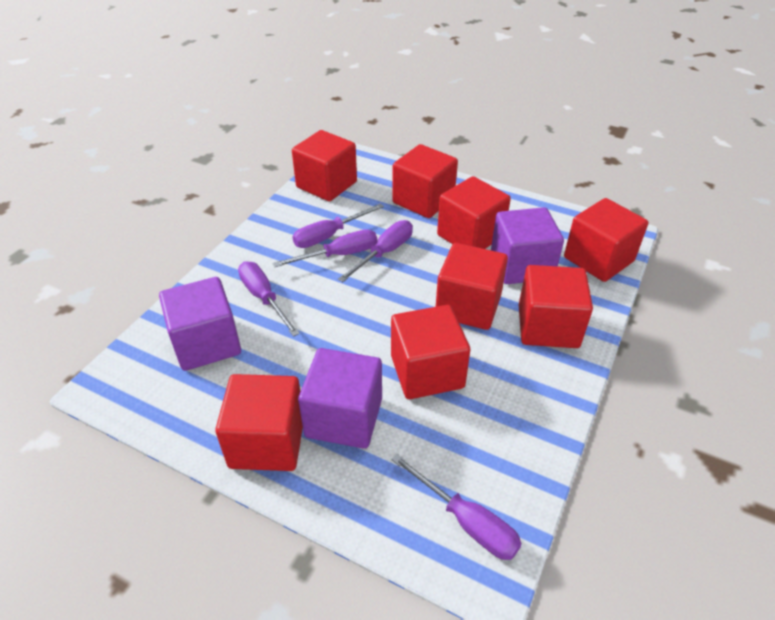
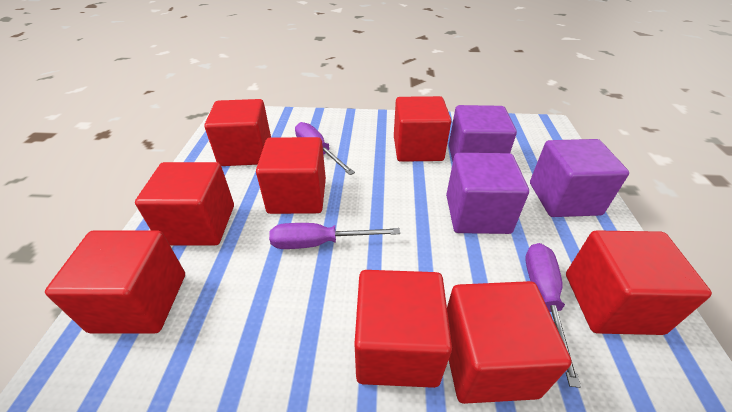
purple screwdriver: [238,261,300,337] [273,229,377,267] [292,203,384,248] [338,220,413,282] [391,454,522,560] = 5 -> [269,223,400,249] [295,122,355,175] [525,243,581,388] = 3

